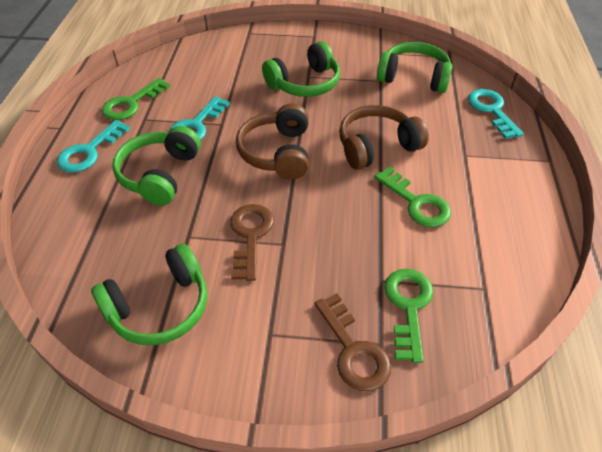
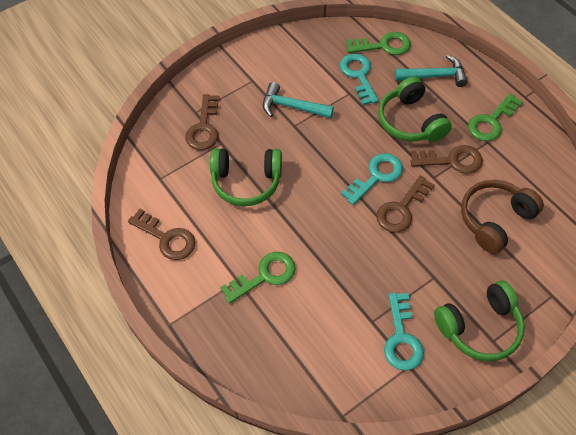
brown headphones: [236,103,309,179] [339,105,429,170] = 2 -> [461,180,544,254] = 1
brown key: [230,204,274,281] [315,293,391,391] = 2 -> [128,209,196,260] [185,94,220,150] [376,176,434,233] [410,145,483,174] = 4
green headphones: [91,244,207,345] [112,126,201,206] [262,41,340,97] [377,42,453,93] = 4 -> [210,148,282,206] [378,77,452,142] [434,281,525,361] = 3
turquoise hammer: none = 0 -> [263,82,334,118] [395,55,468,87] = 2

